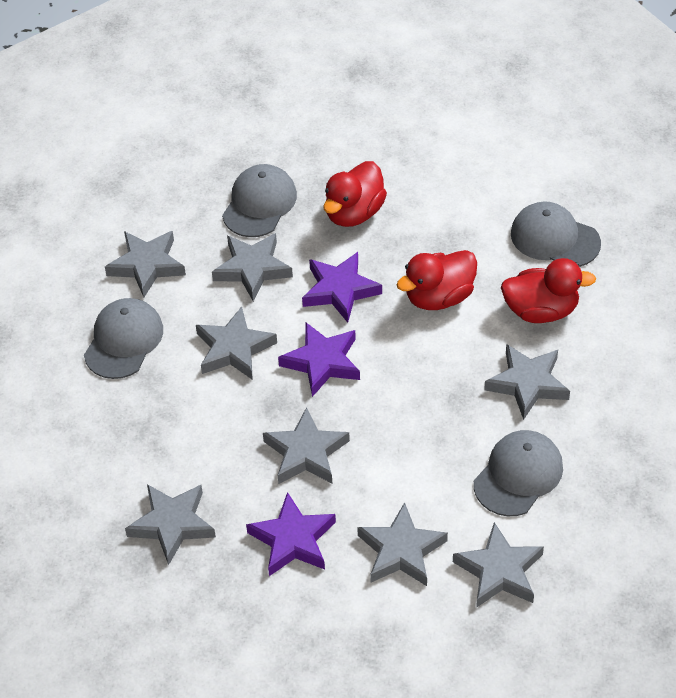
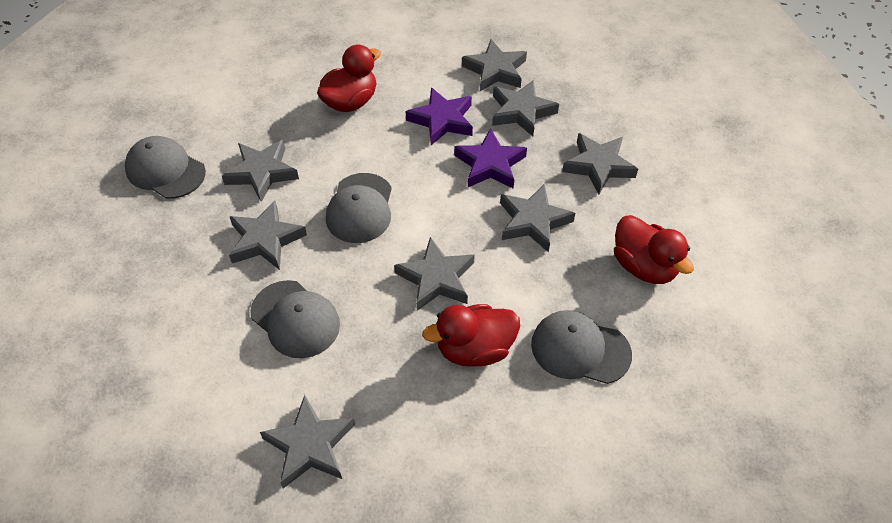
purple star: [246,492,336,576] [278,323,360,397] [302,252,382,323] = 3 -> [406,87,473,145] [454,128,527,188] = 2

